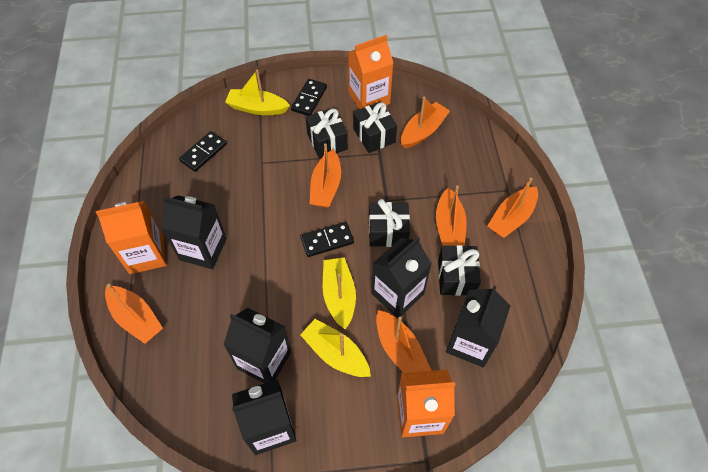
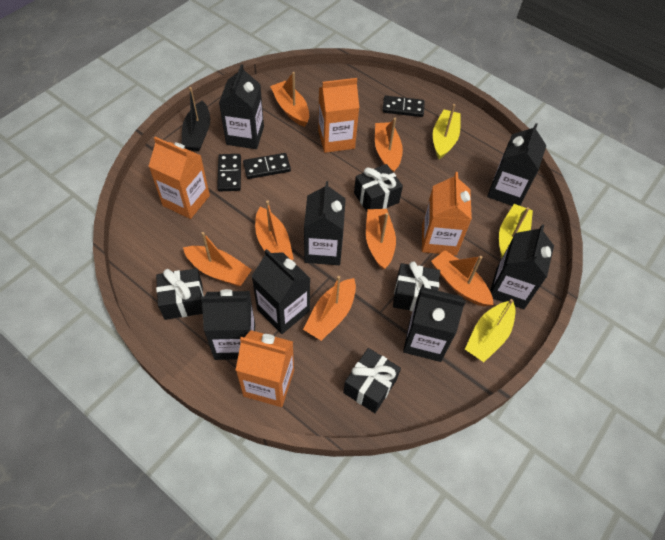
black boat: none = 0 -> [182,87,210,151] = 1
black carton: [161,195,227,269] [223,308,291,383] [232,379,296,455] [371,237,432,318] [446,285,511,368] = 5 -> [201,289,255,360] [219,64,264,149] [252,249,310,334] [304,181,346,265] [403,287,466,362] [487,123,547,206] [490,224,554,309] = 7
orange boat: [105,284,163,344] [310,143,341,208] [376,310,432,373] [401,97,450,148] [436,186,467,246] [487,178,538,238] = 6 -> [183,232,252,286] [255,200,294,260] [270,72,309,127] [303,276,356,341] [366,209,396,270] [375,118,403,172] [431,250,494,307] = 7
orange carton: [96,201,166,274] [348,35,393,109] [397,370,455,437] = 3 -> [149,137,210,219] [236,330,294,407] [318,78,359,153] [422,172,472,255] = 4

